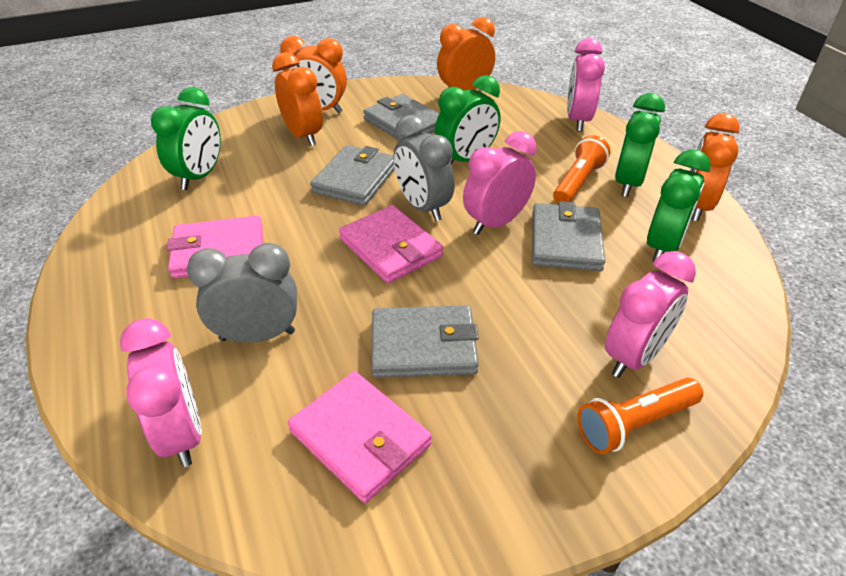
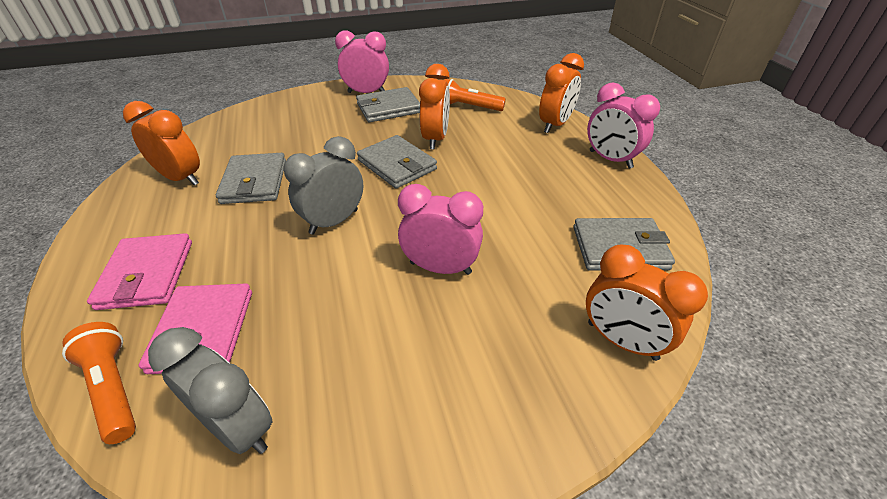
green clock: [151,87,221,190] [435,75,500,164] [615,93,665,197] [647,149,711,262] = 4 -> none = 0
pink clock: [120,318,202,467] [463,131,536,235] [567,38,605,131] [605,251,696,378] = 4 -> [335,31,389,93] [398,184,483,275] [587,82,660,169] = 3
pink wallet: [167,216,263,278] [288,371,432,503] [339,205,443,283] = 3 -> [87,233,192,310] [138,284,252,374] = 2

